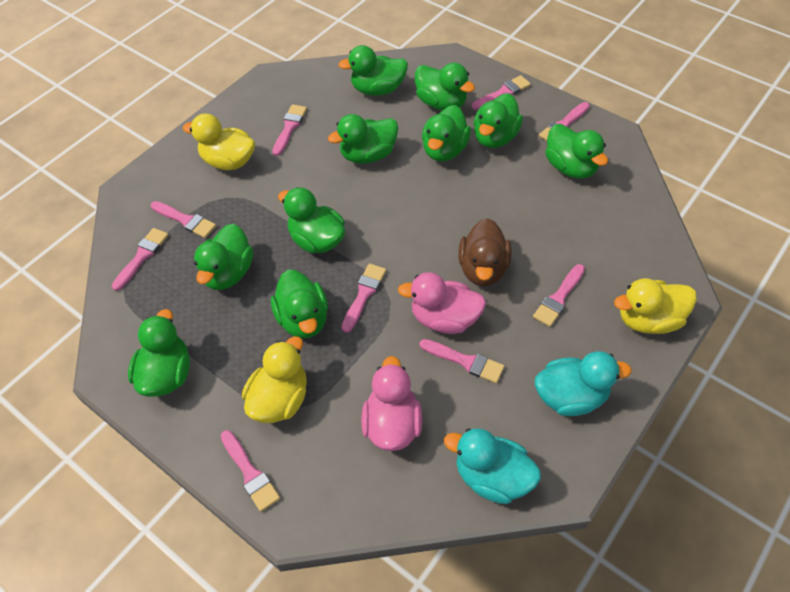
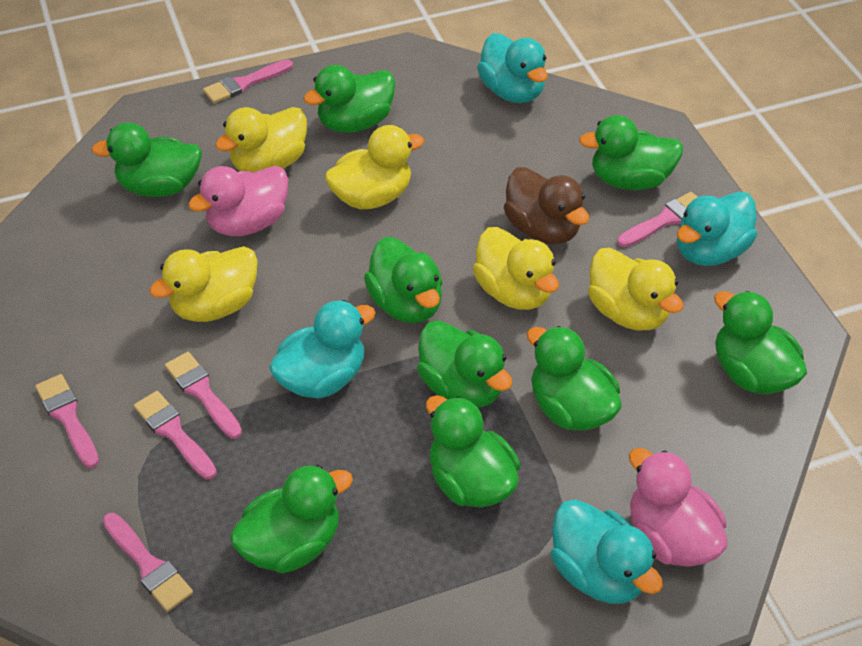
green duck: [128,309,190,397] [194,224,253,290] [271,270,328,339] [278,187,345,253] [328,114,398,164] [339,45,408,96] [415,63,475,110] [422,105,471,162] [473,93,523,148] [545,124,608,179] = 10 -> [91,122,202,197] [230,465,353,573] [303,65,395,133] [364,237,442,323] [417,320,512,407] [426,395,520,507] [527,326,621,431] [579,115,683,190] [714,291,807,394] = 9
pink brush: [112,228,169,291] [151,201,216,238] [221,430,280,512] [272,104,307,156] [342,264,386,333] [420,339,504,383] [472,75,531,110] [533,264,585,327] [539,102,590,141] = 9 -> [35,374,99,468] [103,513,193,612] [134,391,217,479] [165,352,242,439] [203,60,293,103] [617,192,697,247] = 6
turquoise duck: [444,428,541,504] [535,351,632,416] = 2 -> [269,300,376,398] [477,33,548,103] [551,499,663,604] [677,192,757,266] = 4
yellow duck: [183,113,255,170] [242,336,307,423] [614,278,697,334] = 3 -> [149,246,258,322] [215,107,307,173] [325,125,424,210] [473,227,559,310] [588,247,683,331] = 5

